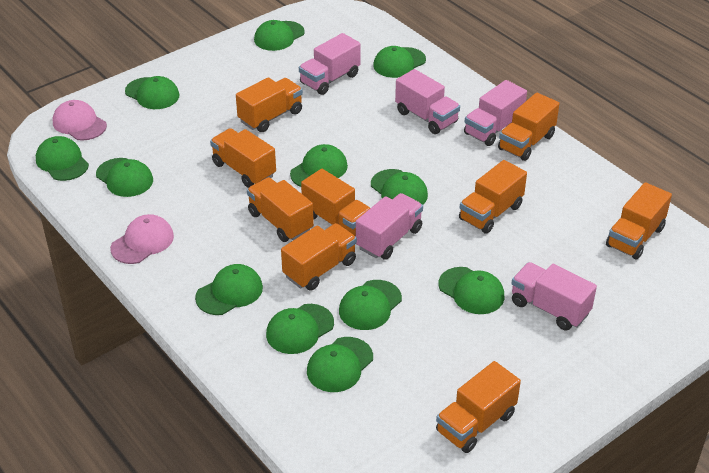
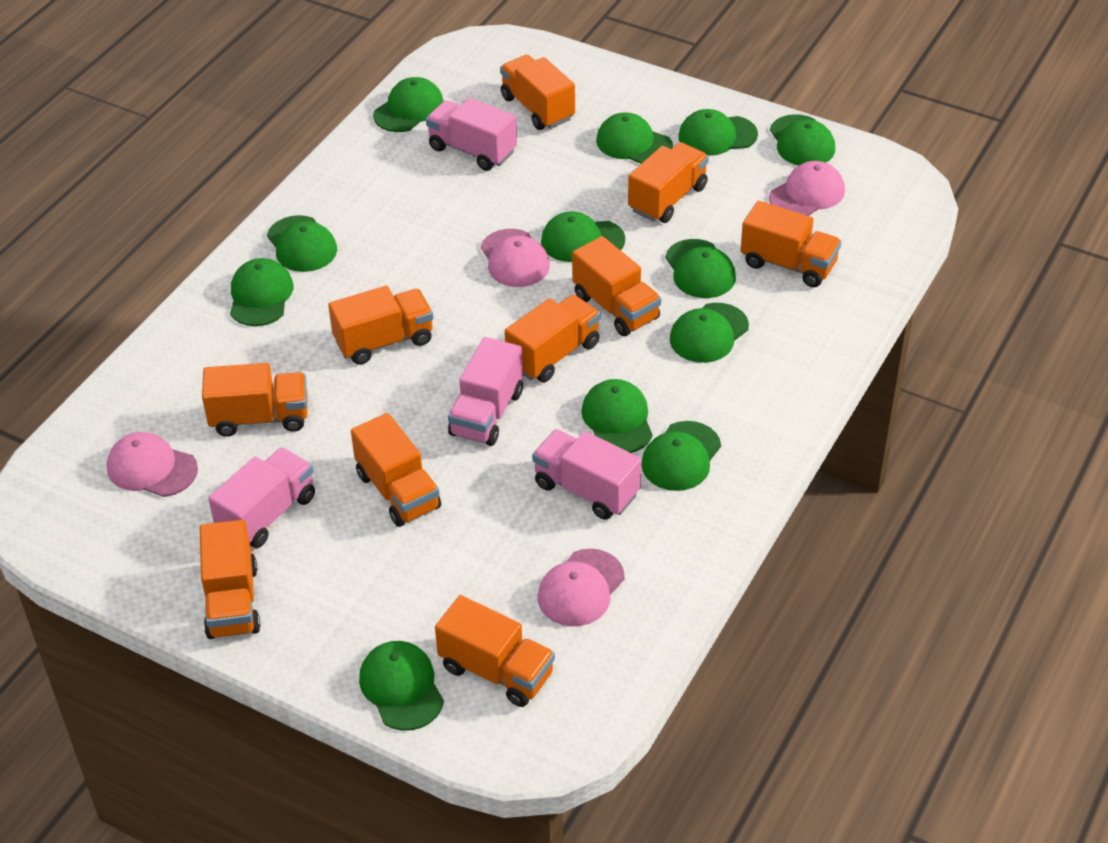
orange truck: [210,128,276,188] [236,77,303,132] [247,177,314,242] [281,223,357,291] [301,169,370,236] [436,361,521,453] [459,160,527,234] [498,93,560,161] [606,182,672,259] = 9 -> [200,520,261,639] [202,363,308,437] [328,286,433,365] [351,413,441,527] [435,595,555,707] [500,55,575,130] [505,295,601,383] [572,236,661,336] [628,142,709,223] [740,201,841,287] = 10
pink cap: [53,100,107,141] [110,214,174,264] = 2 -> [107,432,198,497] [481,229,550,287] [538,549,624,626] [769,161,845,216] = 4
pink truck: [299,33,360,95] [356,193,423,260] [395,69,460,134] [464,80,527,146] [511,262,597,330] = 5 -> [208,448,315,548] [426,98,517,171] [448,337,523,446] [532,429,641,520] = 4

